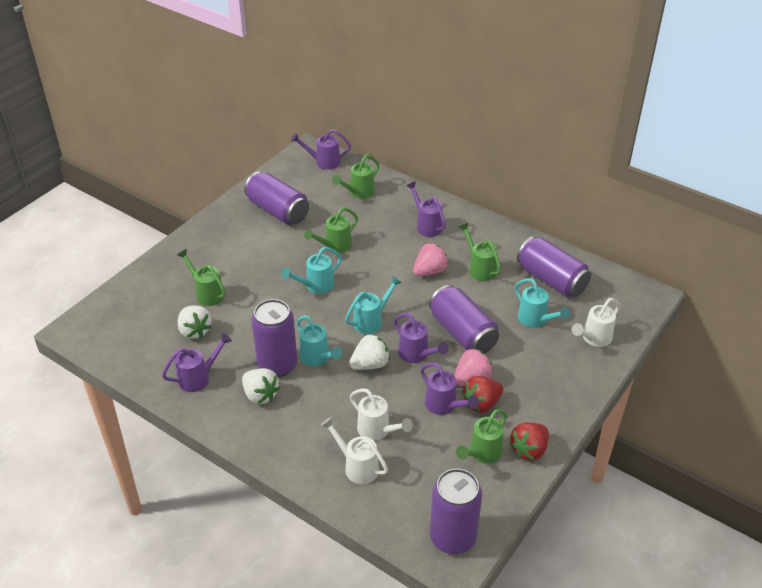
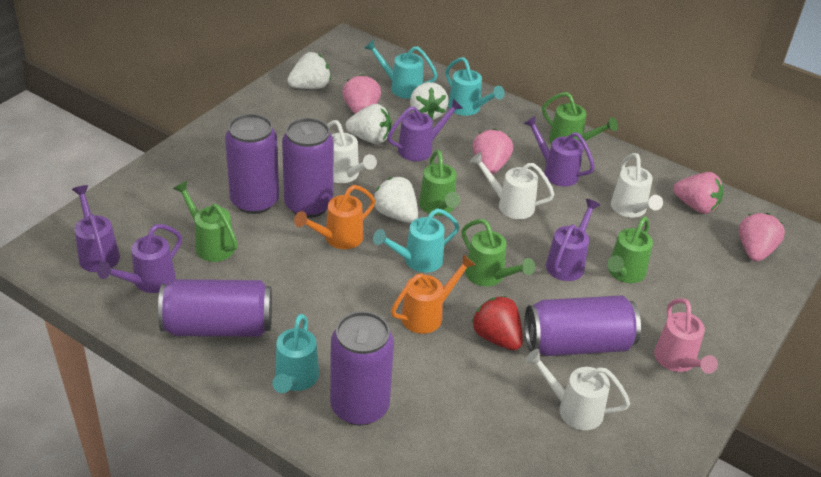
orange watering can: none = 0 -> [294,185,375,249] [391,254,475,334] = 2
pink strawberry: [413,243,449,276] [454,348,493,386] = 2 -> [343,74,381,114] [473,129,513,175] [673,172,723,214] [739,213,785,262] = 4
pink watering can: none = 0 -> [654,298,718,374] = 1
red strawberry: [462,376,503,413] [509,422,549,461] = 2 -> [472,296,523,350] = 1
white strawberry: [178,306,212,339] [242,368,280,404] [349,334,390,370] = 3 -> [287,52,331,89] [346,104,391,144] [374,177,418,223] [410,82,449,120] = 4
white watering can: [321,417,388,484] [350,388,413,441] [572,298,620,347] = 3 -> [327,120,377,183] [470,152,555,219] [525,349,630,430] [611,153,663,218] = 4

